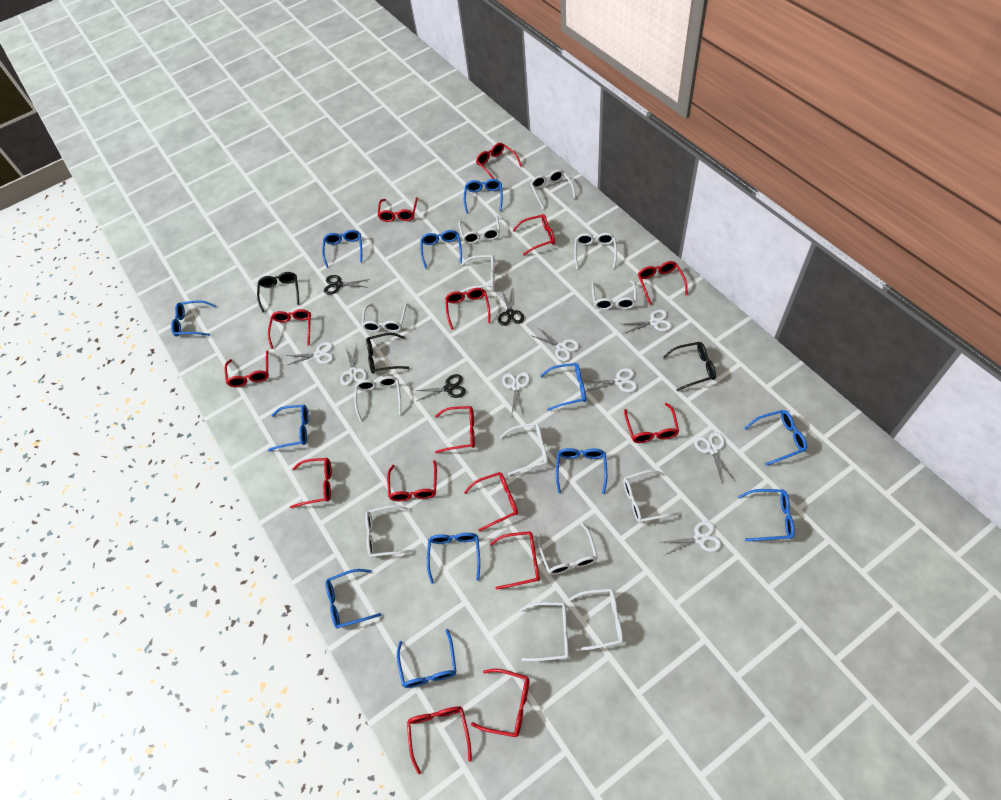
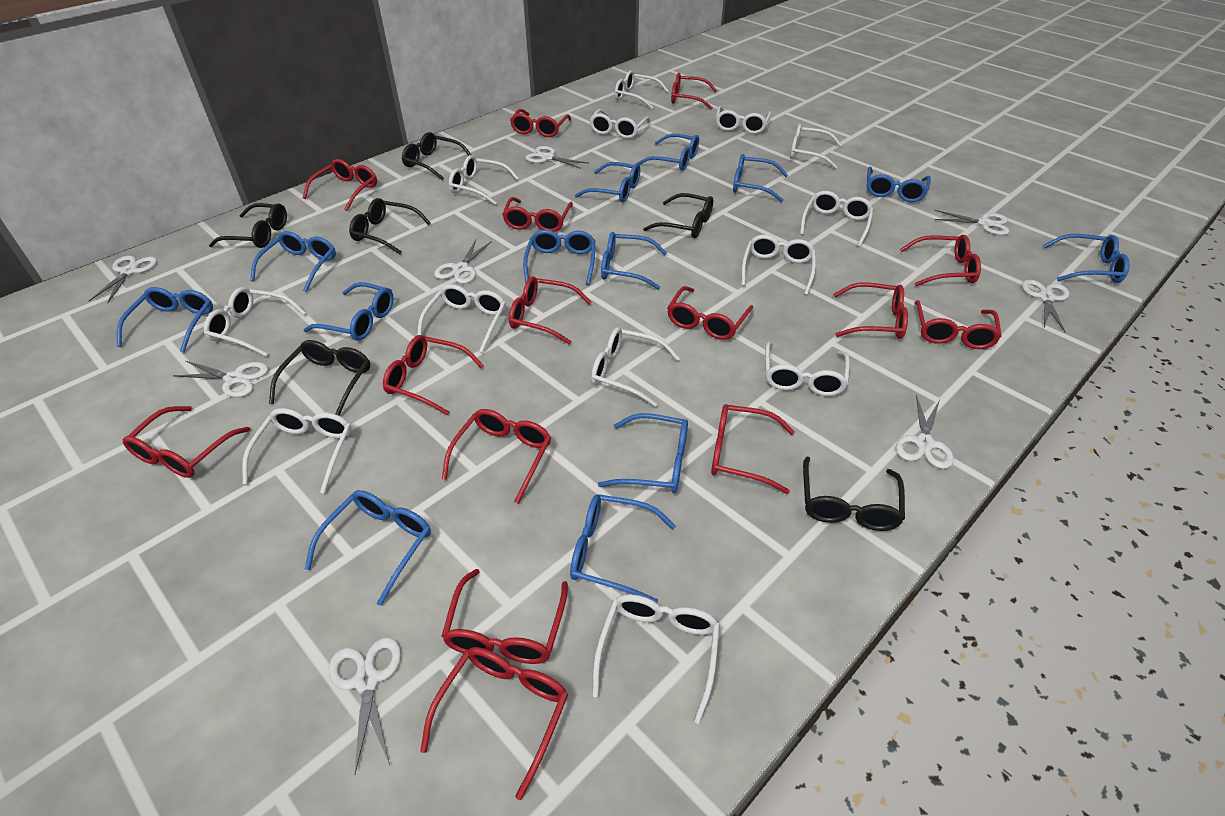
black glasses: [257,272,299,313] [366,333,409,374] [663,342,716,391] = 3 -> [209,203,287,248] [269,340,370,416] [349,198,431,254] [402,132,471,181] [643,193,713,238] [803,457,905,531] = 6
black scissors: [324,275,369,295] [415,374,466,401] [498,289,524,326] = 3 -> none = 0
blue glasses: [171,300,216,337] [268,405,309,451] [322,230,362,268] [325,569,382,629] [397,629,456,688] [421,230,462,269] [427,533,480,584] [464,179,503,214] [540,363,586,411] [556,448,607,494] [738,489,795,541] [745,410,807,466] = 12 -> [117,287,213,352] [250,231,336,292] [303,282,394,341] [305,490,431,606] [523,230,595,285] [570,494,676,603] [575,162,640,202] [598,413,688,493] [601,232,667,290] [638,134,699,171] [733,154,788,202] [867,167,931,202] [1043,234,1129,283] = 13

